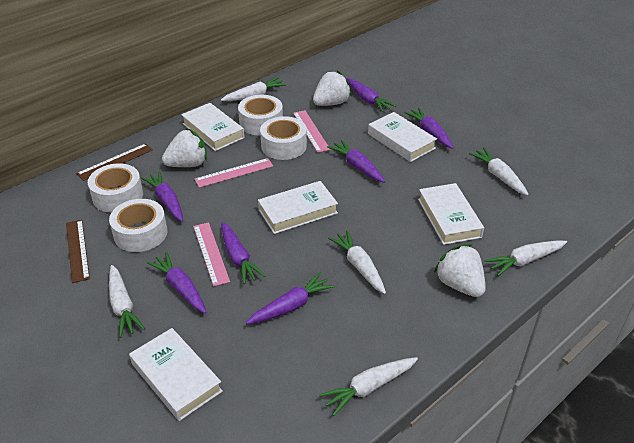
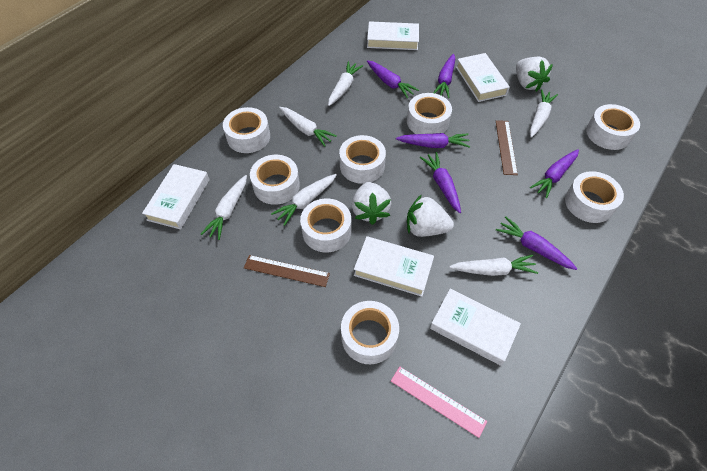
pink ruler: [193,222,230,286] [194,158,273,188] [293,110,330,153] = 3 -> [391,366,487,438] = 1
purple carrot: [141,171,183,222] [146,252,207,314] [221,222,266,284] [246,272,335,324] [327,140,385,183] [346,78,396,112] [404,107,454,149] = 7 -> [367,60,419,98] [396,133,470,148] [420,152,461,213] [433,54,455,98] [496,217,578,270] [530,149,579,198] = 6
white tape: [88,163,143,213] [109,199,167,252] [238,95,283,136] [260,116,307,160] = 4 -> [223,107,270,153] [250,155,300,205] [300,198,351,252] [339,135,386,184] [341,301,399,364] [407,93,452,134] [565,171,624,223] [586,104,640,150] = 8

